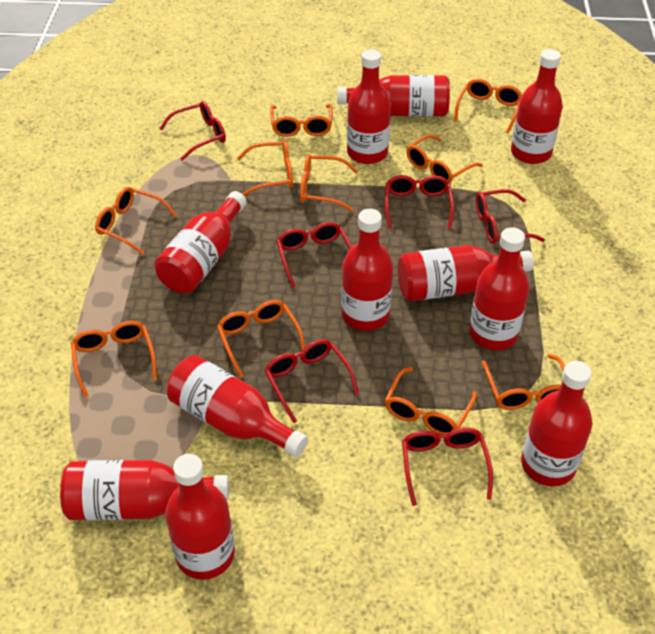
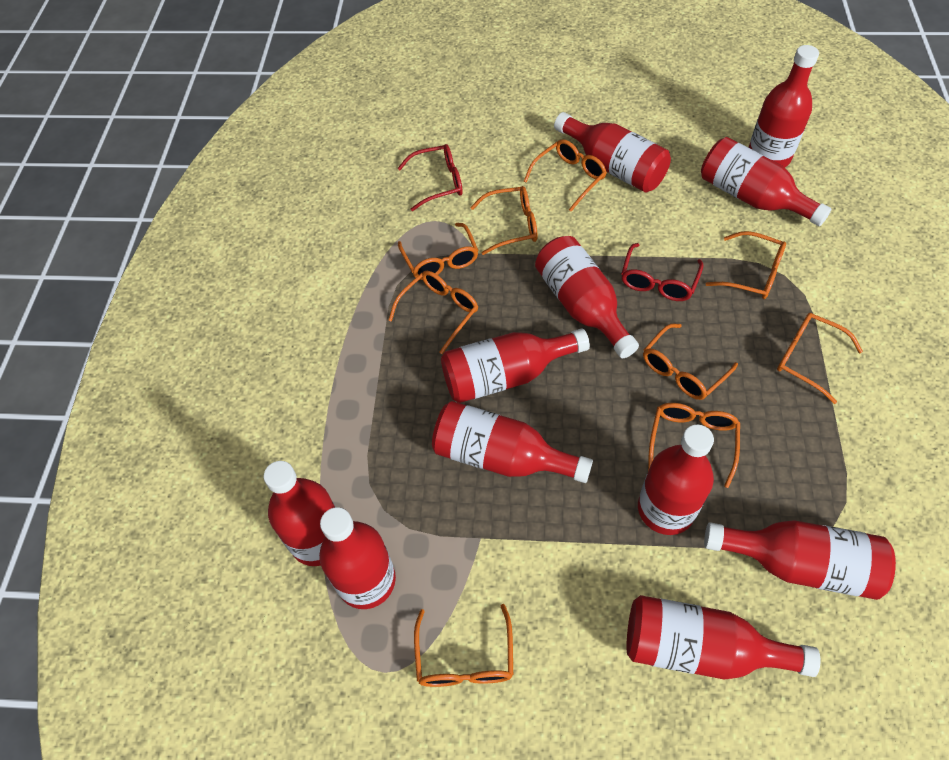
orange glasses: [71,321,157,398] [95,187,177,255] [217,300,305,378] [237,140,293,196] [270,104,333,137] [300,154,358,211] [385,367,477,434] [406,134,483,183] [454,79,522,134] [482,354,565,410] = 10 -> [388,271,478,354] [398,223,479,280] [414,604,513,687] [470,186,537,255] [524,139,607,211] [643,323,738,400] [648,403,740,488] [706,231,786,299] [777,313,863,404] = 9
red glasses: [159,101,226,161] [264,339,359,423] [277,222,352,288] [385,175,454,229] [402,427,493,506] [476,189,545,244] = 6 -> [398,144,463,211] [621,243,703,301] = 2

